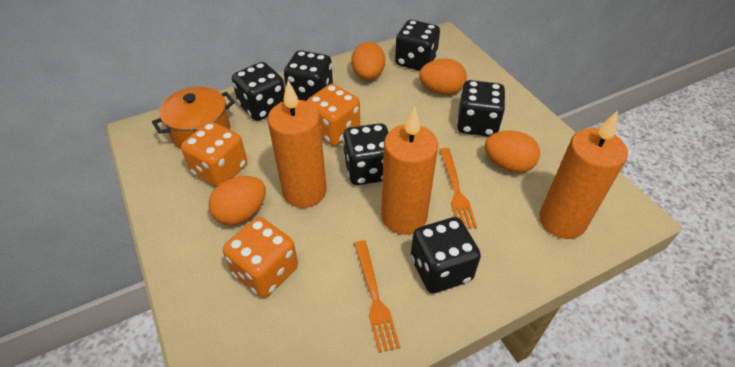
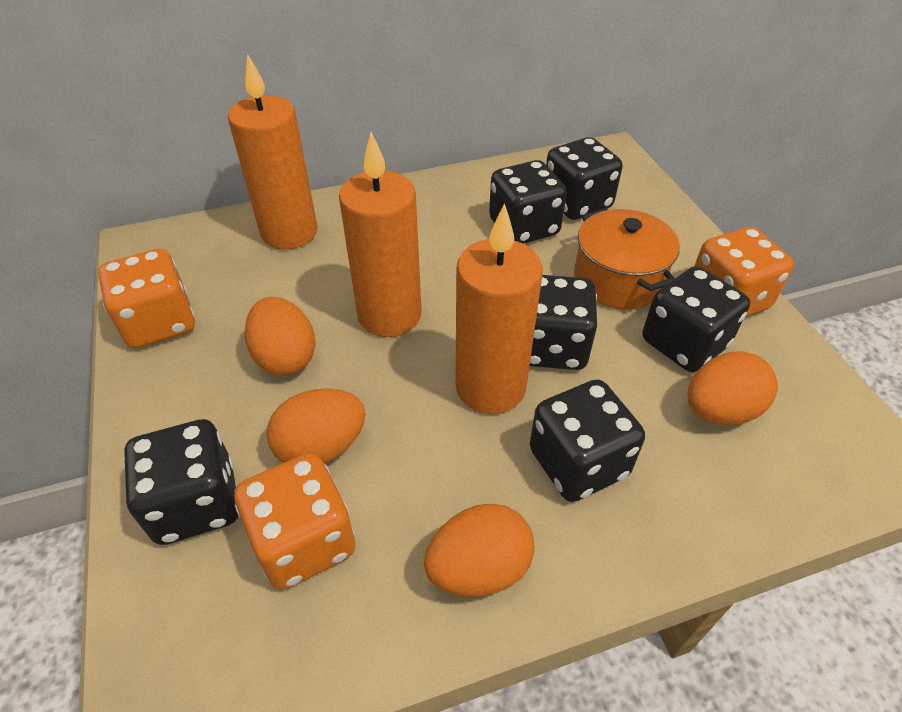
orange fork: [354,240,400,353] [440,148,477,229] = 2 -> none = 0

